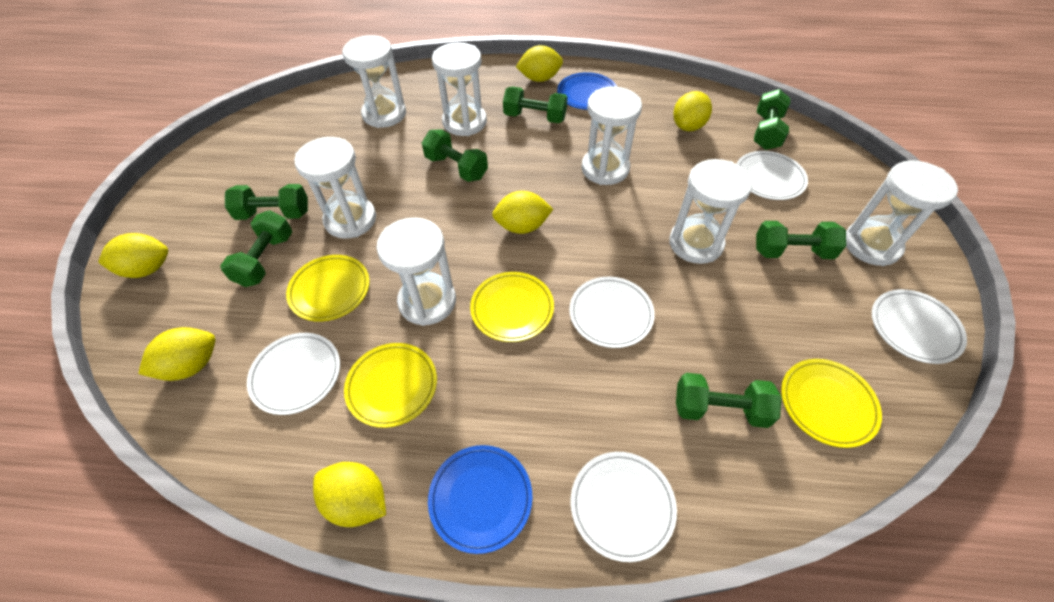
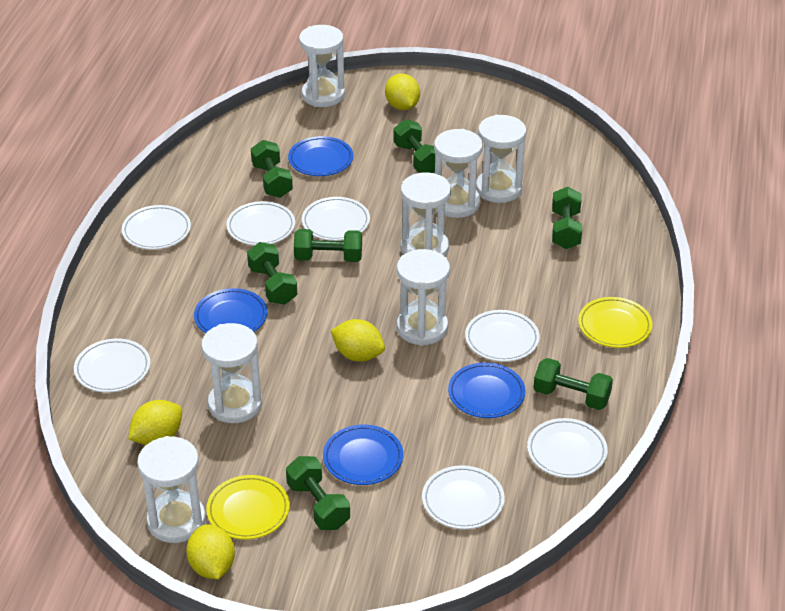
blue plate: [428,445,532,554] [557,72,617,110] = 2 -> [194,288,267,333] [288,136,353,176] [323,425,403,485] [448,362,525,418] = 4
white plate: [247,333,340,415] [569,277,655,348] [571,452,677,562] [736,151,808,200] [872,289,967,364] = 5 -> [74,339,150,392] [122,205,191,250] [226,201,295,245] [302,197,370,241] [422,465,505,529] [465,310,540,362] [527,418,608,478] = 7
yellow lemon: [98,233,168,278] [138,327,215,381] [313,462,386,527] [492,191,553,234] [516,45,563,82] [673,91,712,131] = 6 -> [128,400,182,445] [186,524,235,579] [331,319,385,361] [385,73,420,110] = 4
yellow plate: [286,255,370,322] [344,343,437,428] [470,272,554,342] [781,359,882,448] = 4 -> [206,475,290,539] [578,297,652,348] = 2

